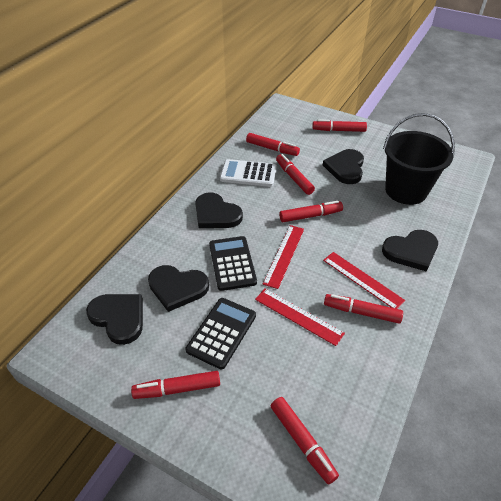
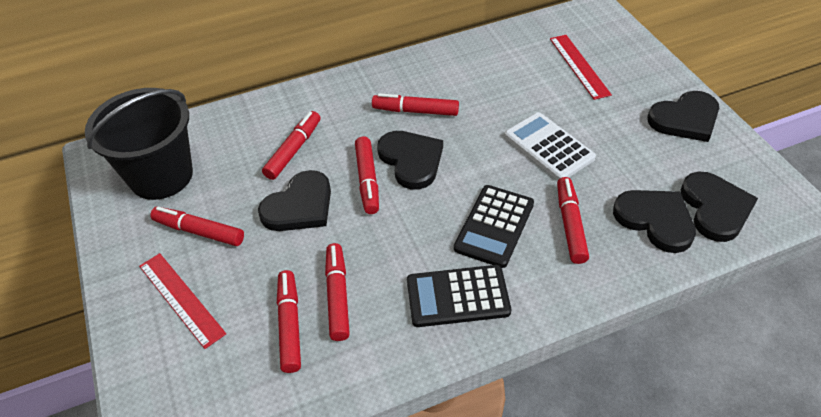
red ruler: [255,288,345,346] [263,225,304,289] [323,252,405,309] = 3 -> [139,253,226,349] [550,35,612,100] = 2

